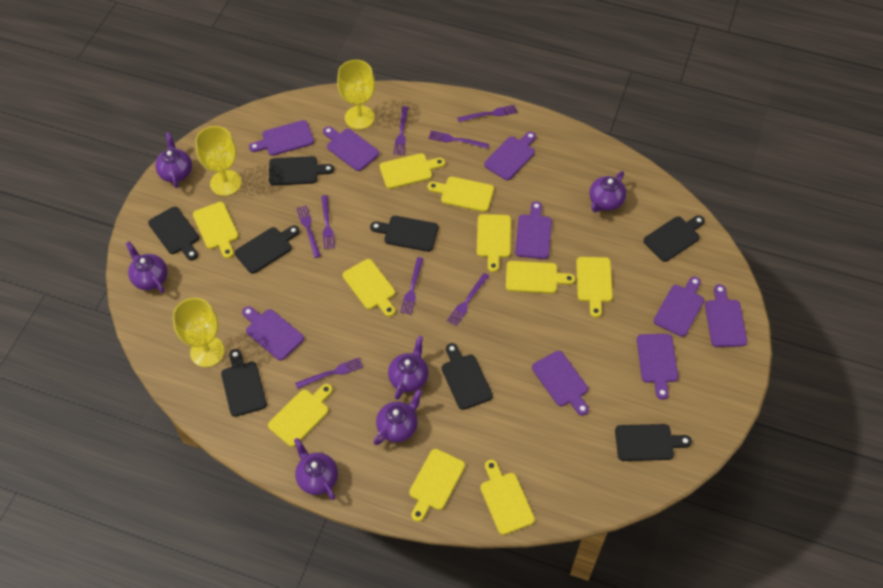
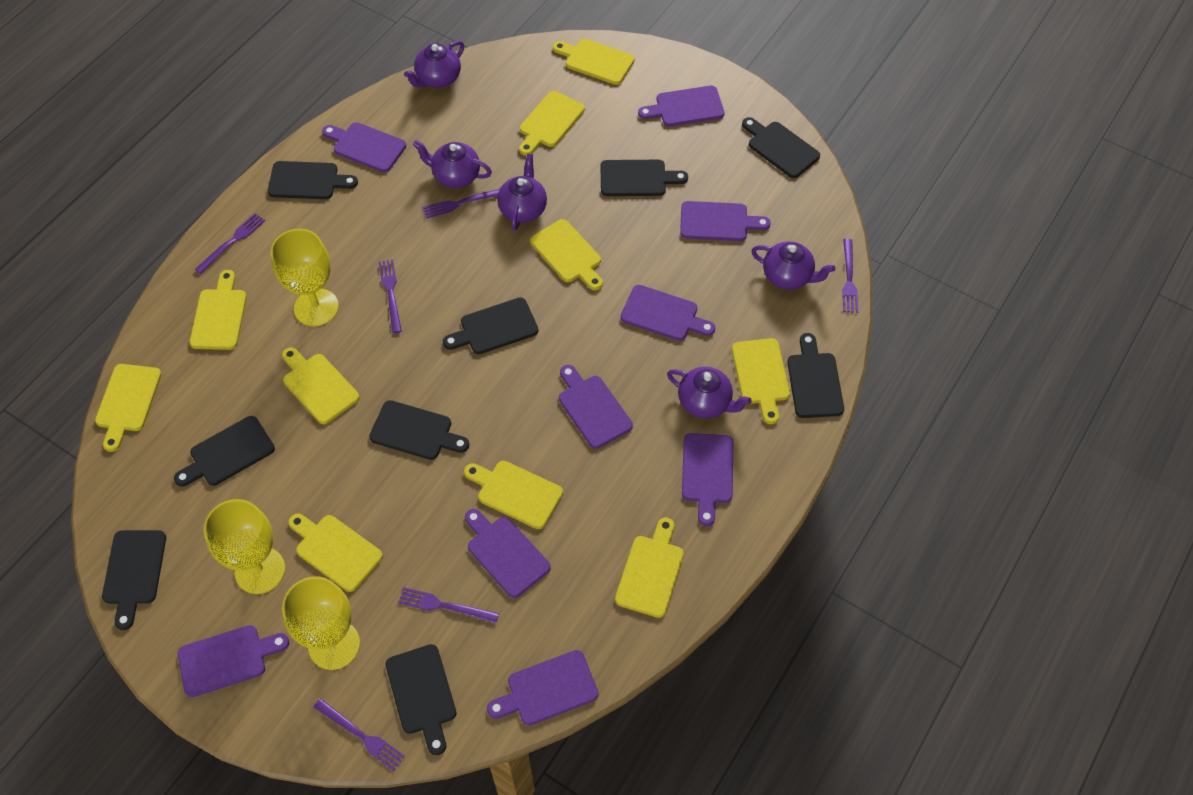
black cutting board: [148,207,199,260] [221,349,267,417] [235,225,300,274] [269,156,334,186] [370,216,438,252] [442,343,493,410] [615,424,692,461] [643,215,705,262] = 8 -> [102,530,166,630] [174,416,275,487] [268,161,358,199] [369,400,469,460] [386,644,457,755] [443,297,538,354] [601,160,688,196] [742,117,820,178] [787,333,844,418] = 9
purple fork: [295,358,363,389] [297,205,321,258] [321,195,335,249] [394,106,408,155] [400,257,424,315] [428,130,489,149] [447,273,489,326] [457,105,517,122] = 8 -> [194,213,265,274] [314,698,405,771] [378,260,402,333] [398,587,499,623] [422,189,500,218] [842,239,859,313] = 6
purple teapot: [126,241,167,293] [155,132,192,188] [294,438,338,500] [373,389,422,445] [388,336,429,400] [589,171,626,213] = 6 -> [404,40,464,88] [413,140,492,188] [497,154,547,231] [667,367,752,418] [751,241,835,290] = 5

